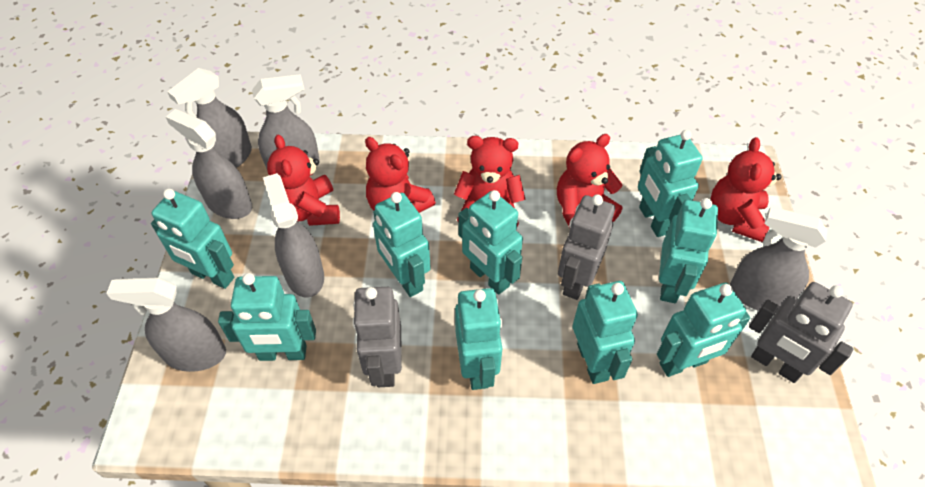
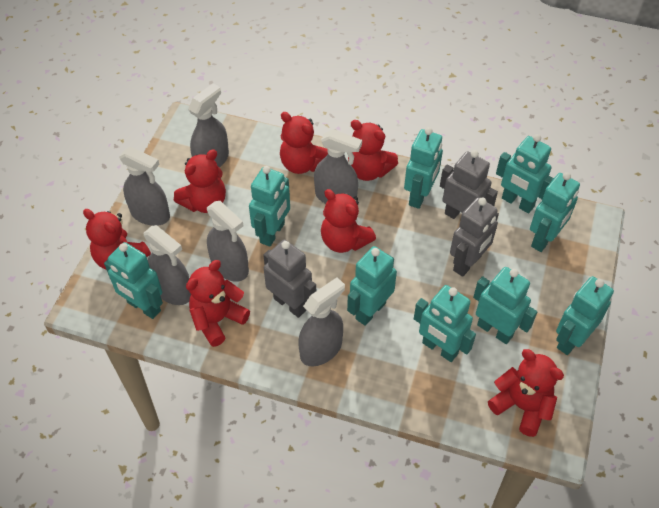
red teddy bear: [267,134,340,226] [365,137,435,213] [454,136,526,226] [557,134,623,226] [711,137,782,242] = 5 -> [83,209,151,270] [174,149,226,213] [186,260,250,347] [280,112,328,174] [321,189,376,253] [348,120,398,181] [488,349,564,437] = 7

